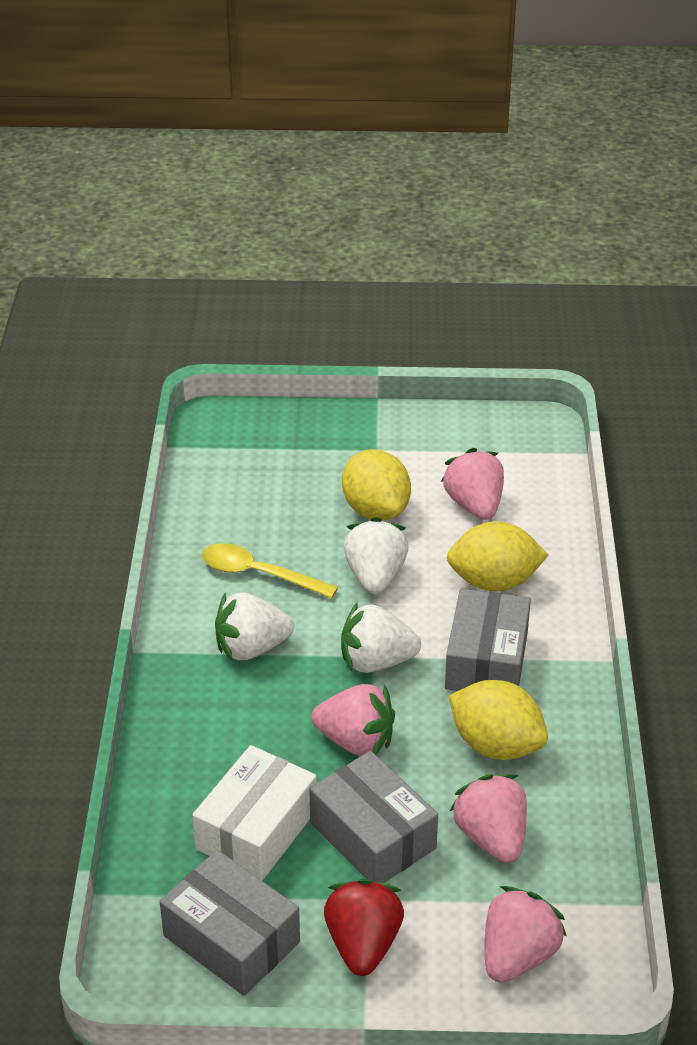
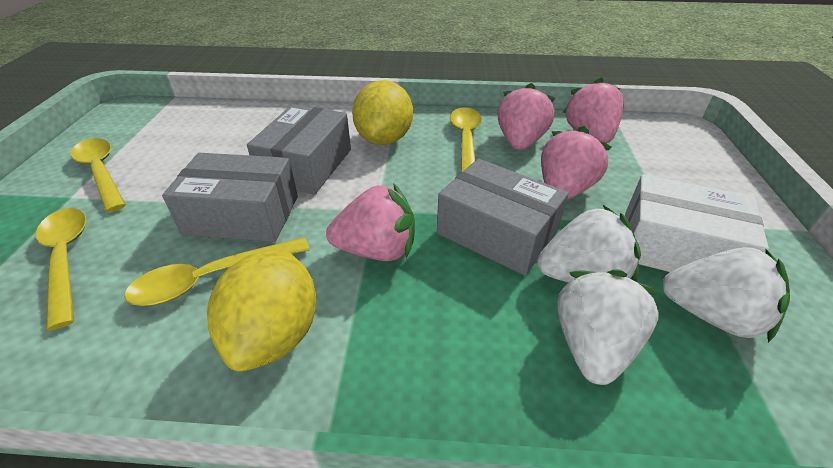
red strawberry: [324,879,404,976] = 1 -> none = 0
yellow lemon: [342,449,411,521] [447,521,548,592] [449,680,548,760] = 3 -> [207,251,316,371] [352,80,413,145] = 2
yellow spoon: [202,543,338,599] = 1 -> [36,208,86,331] [71,138,126,212] [124,237,310,306] [450,107,482,172] = 4

